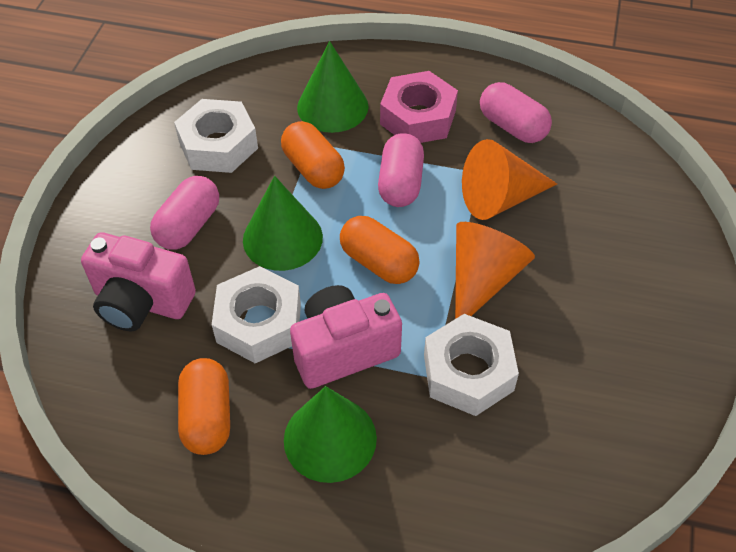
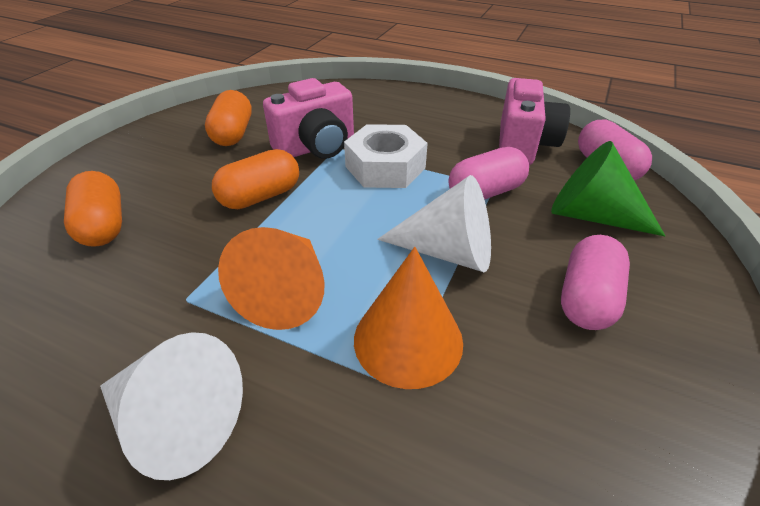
green cone: [243,176,323,271] [284,386,377,483] [297,41,368,133] = 3 -> [551,141,665,236] = 1
pink nut: [380,71,458,143] = 1 -> none = 0
white cone: none = 0 -> [100,332,243,480] [377,175,491,272] = 2
white nut: [174,99,258,173] [212,266,301,363] [424,314,519,416] = 3 -> [344,124,428,188] = 1

